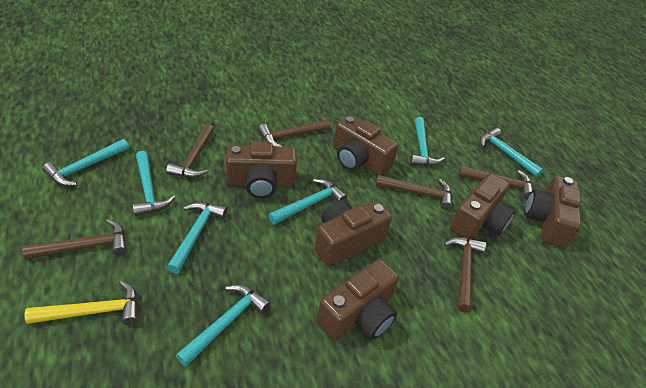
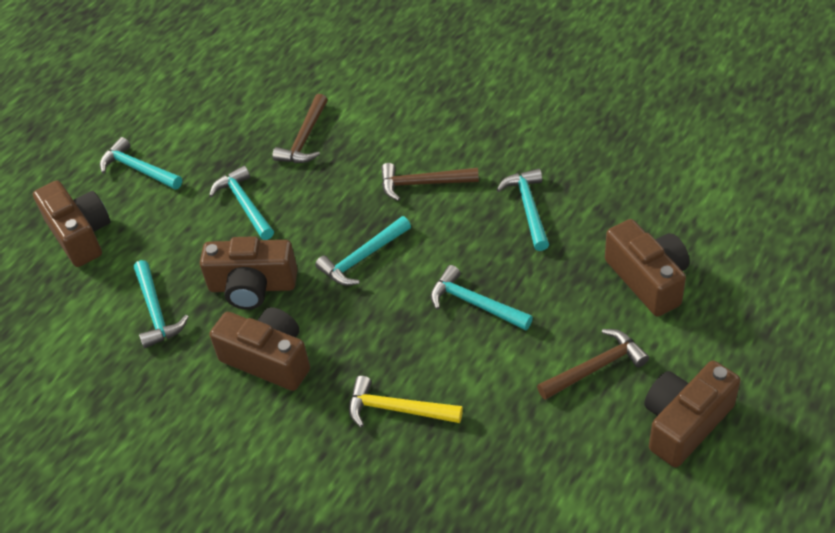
brown camera: [226,142,297,198] [314,200,392,266] [317,259,399,341] [333,115,398,175] [450,173,515,241] [524,176,581,248] = 6 -> [33,180,110,267] [200,236,298,310] [210,307,310,391] [605,219,689,316] [644,361,741,467] = 5
brown hammer: [22,219,127,260] [166,124,214,178] [258,119,330,147] [376,175,452,210] [444,237,486,312] [458,166,533,199] = 6 -> [272,94,328,163] [381,163,479,201] [537,329,649,400] = 3
turquoise hammer: [42,139,129,186] [133,151,175,216] [167,202,227,274] [176,284,271,366] [269,179,347,225] [410,117,445,166] [480,128,543,177] = 7 -> [100,137,182,189] [134,260,189,348] [209,166,274,240] [315,216,411,286] [431,265,533,330] [496,169,549,251] = 6

